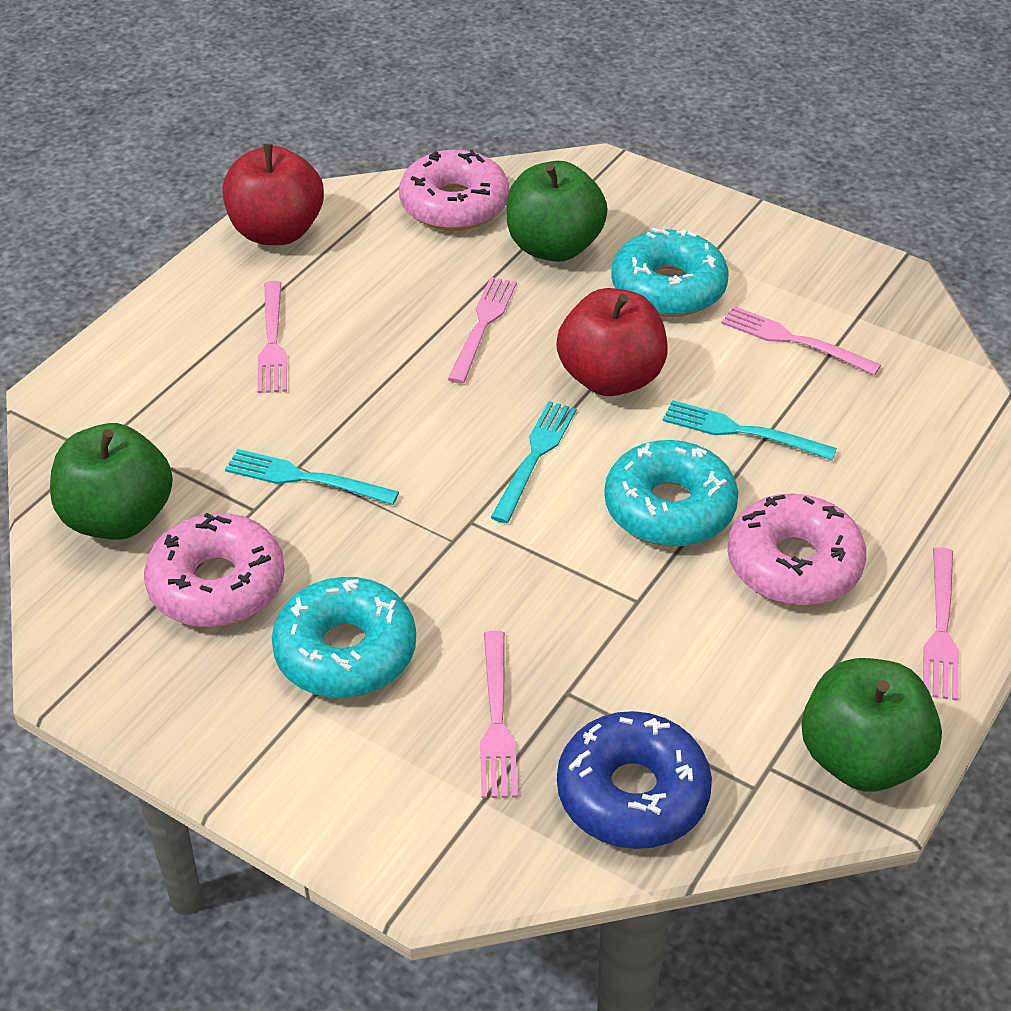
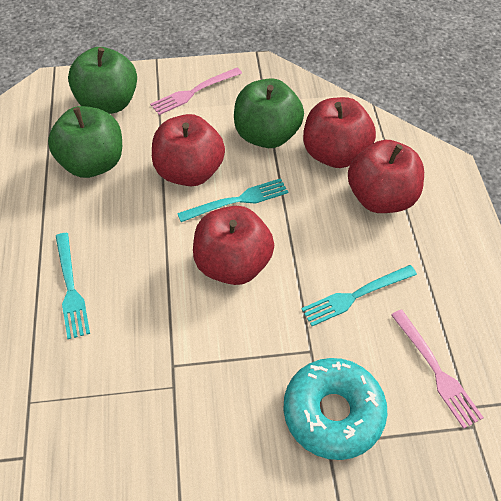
blue donut: [557,711,712,849] = 1 -> none = 0
pink donut: [144,513,285,627] [399,150,509,231] [728,493,866,606] = 3 -> none = 0
pink fork: [257,281,287,393] [448,277,517,384] [480,631,518,798] [721,306,881,375] [923,547,959,701] = 5 -> [150,68,242,115] [391,309,484,429] = 2
red apple: [222,143,324,245] [556,288,668,396] = 2 -> [152,114,225,186] [193,206,274,285] [303,97,376,168] [348,140,424,213] = 4
turquoise donut: [272,577,416,698] [604,440,738,547] [611,228,729,317] = 3 -> [283,358,387,460] = 1

